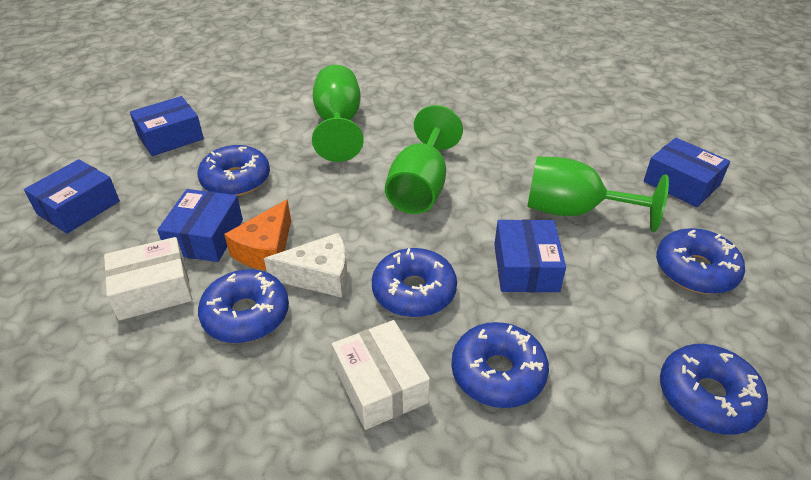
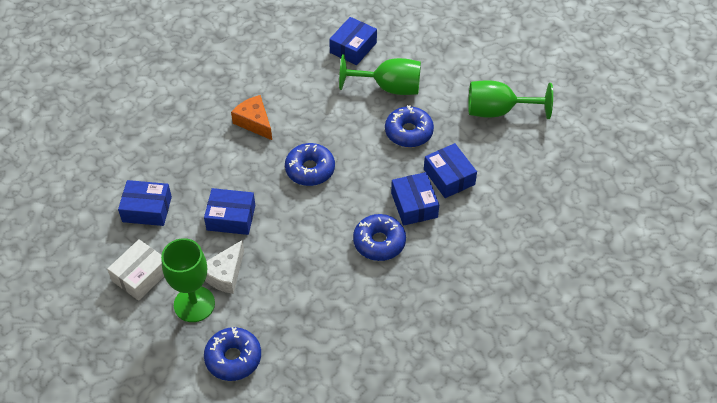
blue donut: [198,145,270,196] [198,270,289,343] [372,248,457,317] [451,322,549,408] [656,228,745,294] [660,344,768,435] = 6 -> [204,327,261,381] [285,143,335,186] [353,214,406,261] [385,105,434,147] = 4
white box: [104,237,192,321] [332,320,430,430] = 2 -> [107,239,164,301] = 1

